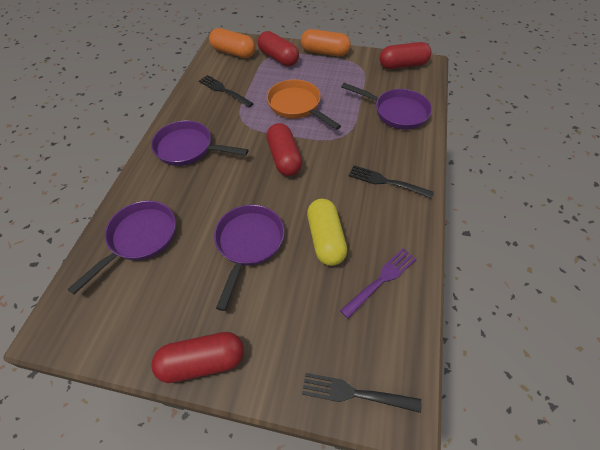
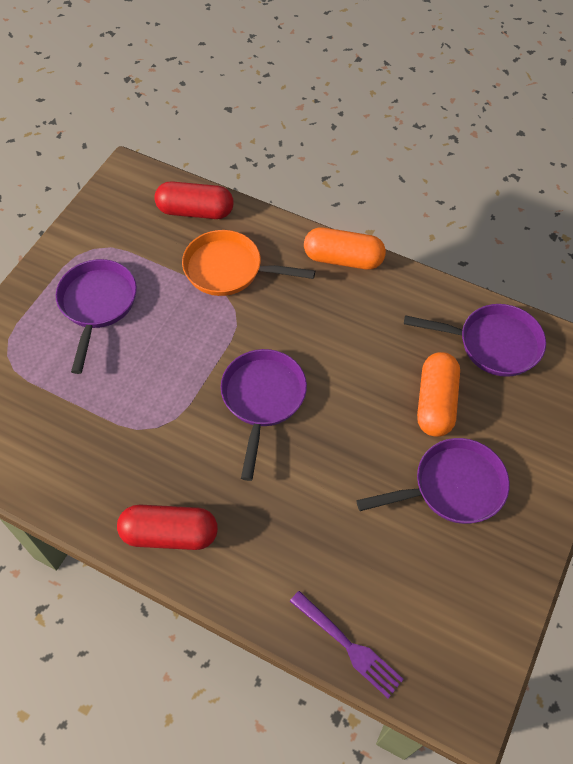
black fork: [199,75,254,108] [302,373,421,413] [349,165,433,198] = 3 -> none = 0
red capsule: [151,332,244,383] [258,31,299,66] [266,123,303,176] [379,42,431,69] = 4 -> [117,505,218,550] [154,181,234,219] = 2
yellow capsule: [307,199,347,266] = 1 -> none = 0

